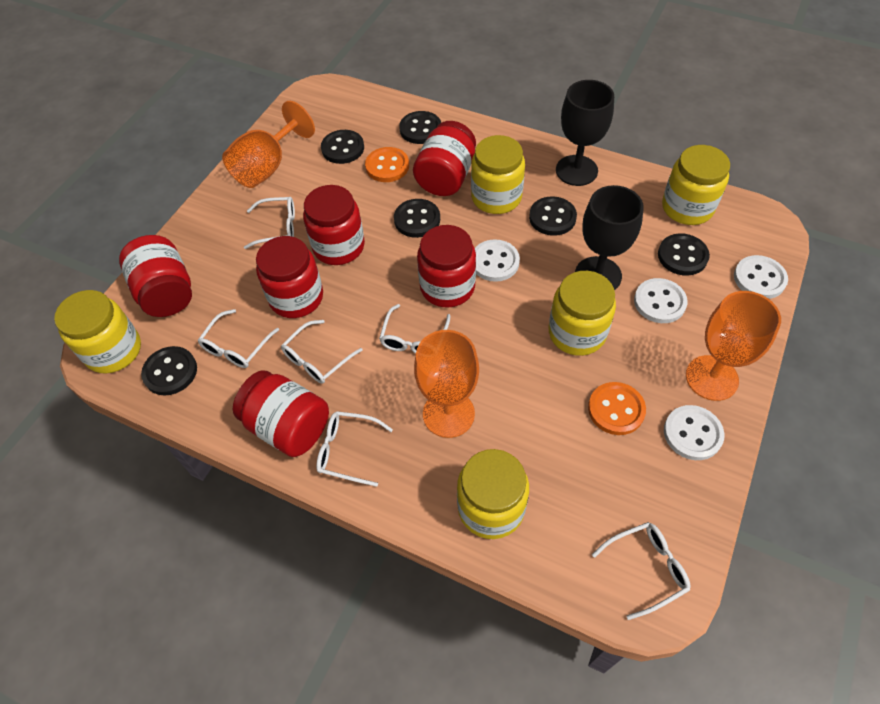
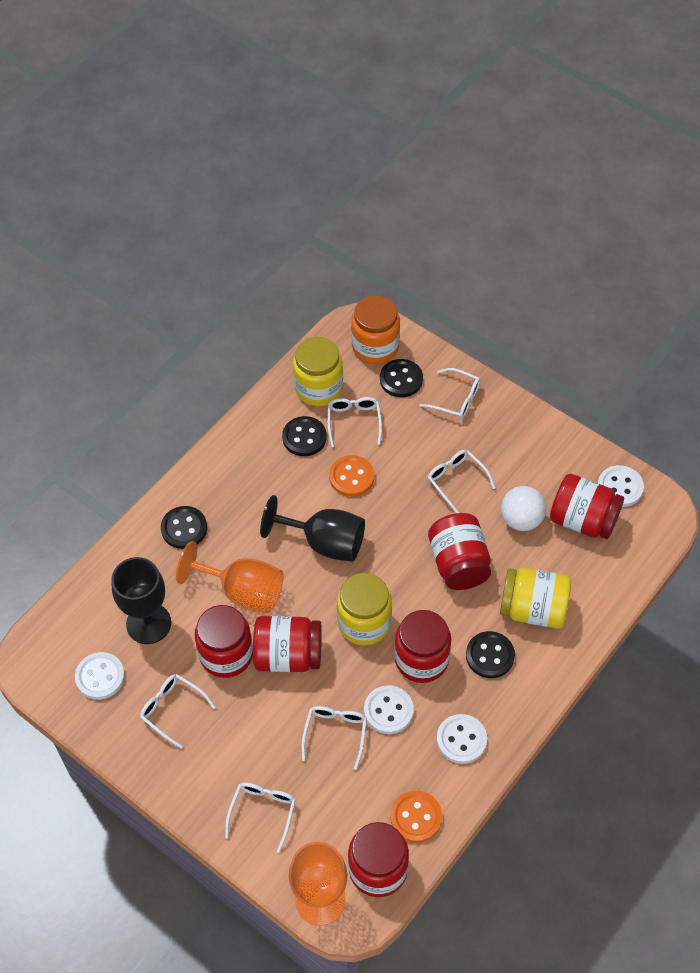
black button: [141,346,197,396] [321,130,364,164] [394,199,440,238] [399,111,441,144] [529,196,577,236] [658,233,710,276] = 6 -> [161,506,207,549] [282,416,327,456] [380,359,423,397] [466,631,515,678] = 4
orange goblet: [222,101,315,188] [414,330,479,438] [686,291,781,401] = 3 -> [176,541,283,613] [289,842,347,926] = 2
orange jar: none = 0 -> [351,295,400,364] = 1
white ball: none = 0 -> [501,486,546,531] = 1
yellow jar: [54,290,141,374] [457,449,529,539] [471,135,525,214] [549,271,616,356] [662,145,730,225] = 5 -> [293,337,343,406] [337,573,392,645] [500,568,571,629] = 3

